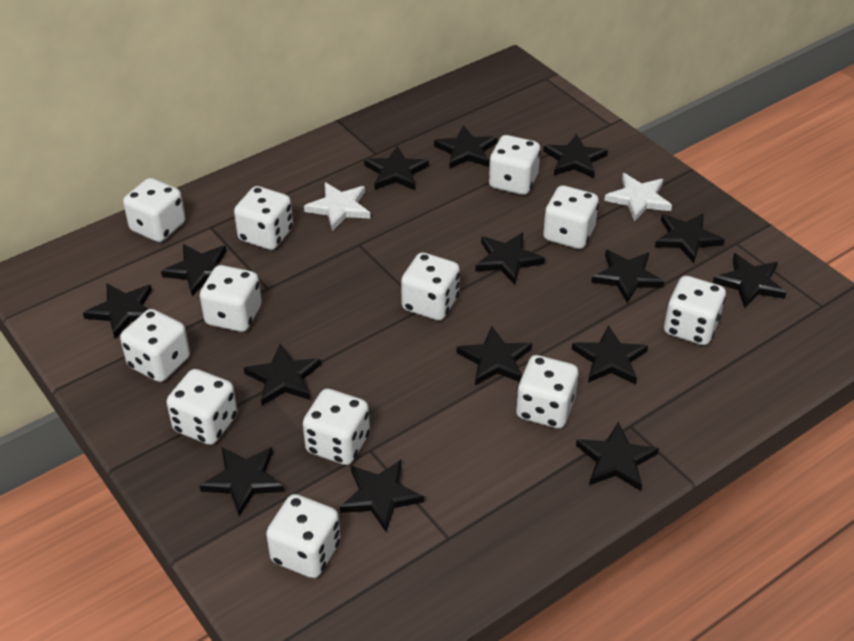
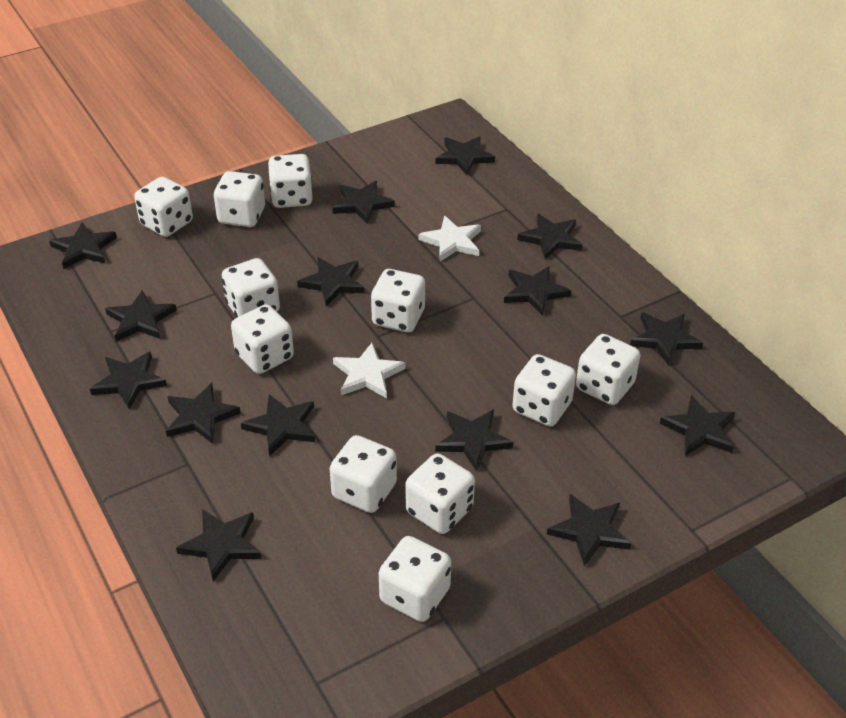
white dice: [120,309,190,382] [123,178,186,242] [166,369,238,445] [200,265,262,332] [234,186,293,250] [266,494,341,578] [303,388,370,465] [401,253,460,321] [489,135,541,195] [516,355,579,428] [543,185,599,249] [664,276,726,345] = 12 -> [134,177,193,237] [214,171,265,227] [222,258,280,317] [231,304,294,374] [268,154,313,208] [330,435,397,513] [371,269,425,332] [379,536,451,622] [406,453,475,534] [512,354,576,427] [576,334,640,405] = 11

